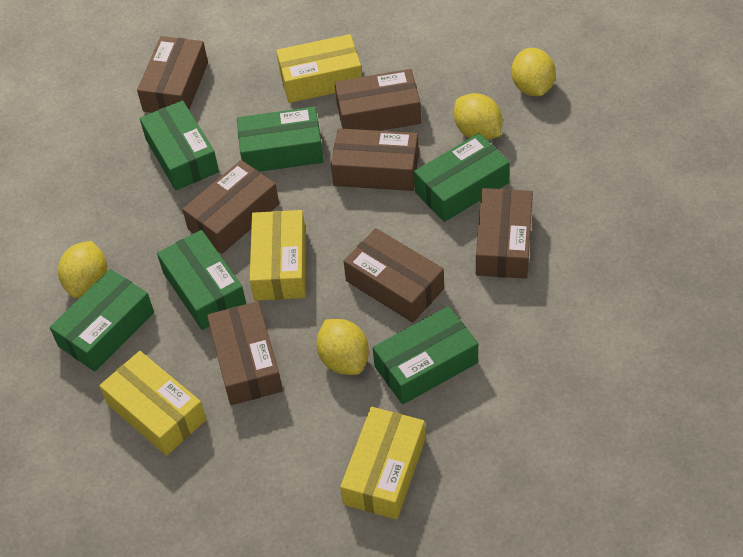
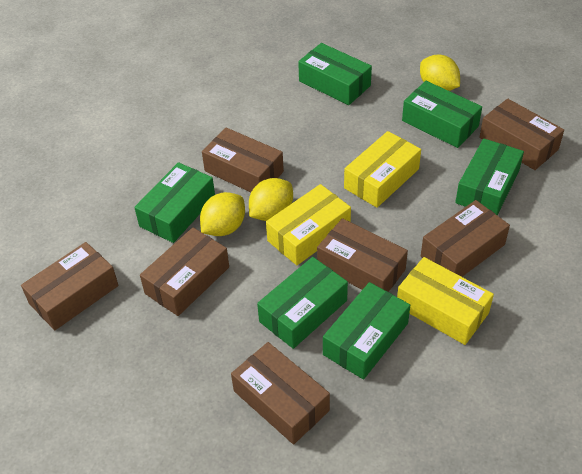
yellow box: [99,351,206,456] [250,210,306,301] [276,34,362,103] [340,407,425,520] = 4 -> [266,184,351,265] [344,131,421,208] [397,257,494,345] = 3
yellow lemon: [58,241,107,298] [317,319,369,375] [454,93,502,140] [512,48,556,96] = 4 -> [200,192,245,236] [249,178,293,221] [420,55,460,91] = 3

